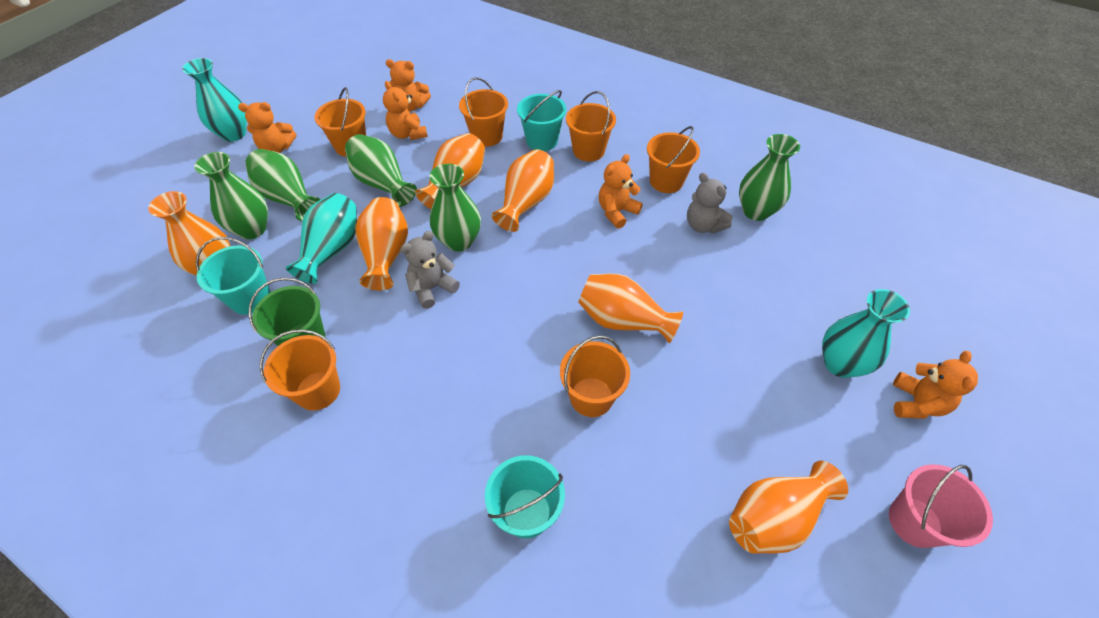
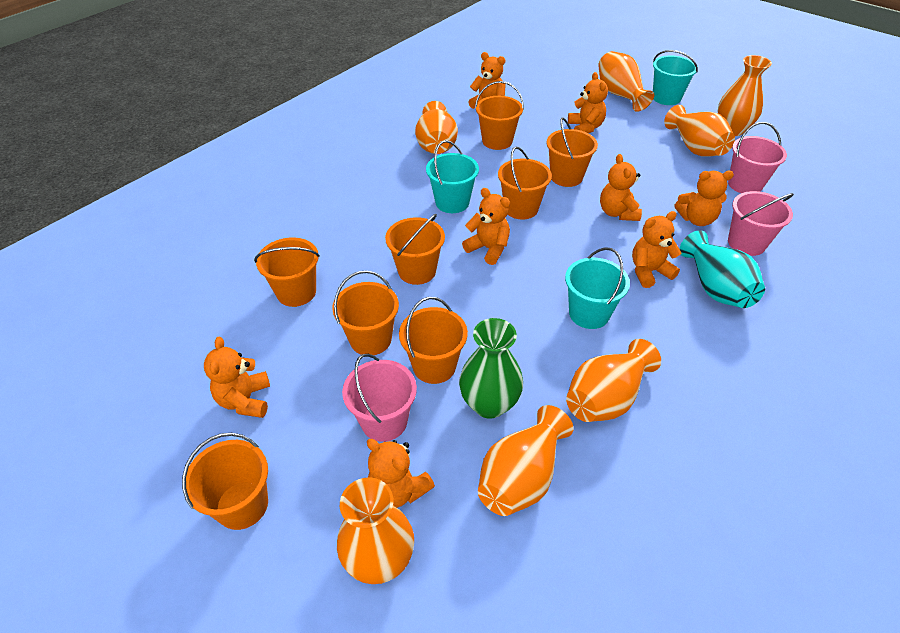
green bucket: [248,278,325,346] = 1 -> none = 0
green vase: [194,152,268,239] [245,149,320,221] [345,134,417,207] [430,164,481,252] [739,134,800,221] = 5 -> [459,318,523,419] = 1
grey teddy bear: [400,231,460,309] [687,173,732,234] = 2 -> none = 0
orange bucket: [260,329,340,411] [314,87,366,157] [459,77,508,147] [560,336,630,417] [566,91,616,162] [647,126,700,193] = 6 -> [182,433,268,530] [254,237,320,307] [332,271,399,355] [385,214,445,285] [399,297,468,384] [475,81,524,150] [498,147,552,219] [546,117,598,187] = 8
orange teddy bear: [238,102,296,153] [383,81,428,140] [386,59,431,112] [599,154,643,229] [893,351,978,419] = 5 -> [204,337,270,418] [367,439,435,508] [462,188,510,265] [469,52,506,109] [568,72,608,133] [600,154,642,221] [632,211,681,288] [674,171,734,226] = 8
orange vase: [148,191,230,276] [355,197,408,290] [415,133,485,209] [492,149,554,232] [578,274,683,343] [729,461,848,554] = 6 -> [337,477,414,584] [415,101,458,154] [478,405,573,516] [566,339,661,422] [598,51,654,112] [664,105,735,156] [718,55,772,136] = 7
pink bucket: [889,464,993,548] = 1 -> [342,354,417,442] [728,122,787,193] [728,191,794,256] = 3
turquoise vase: [182,58,247,142] [286,193,357,284] [822,289,910,378] = 3 -> [680,230,765,308] = 1

